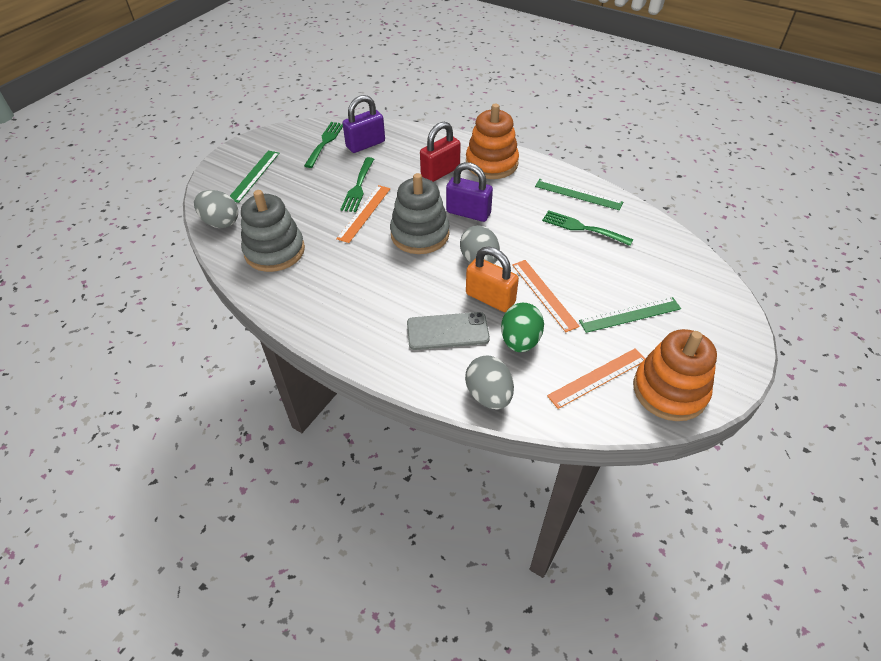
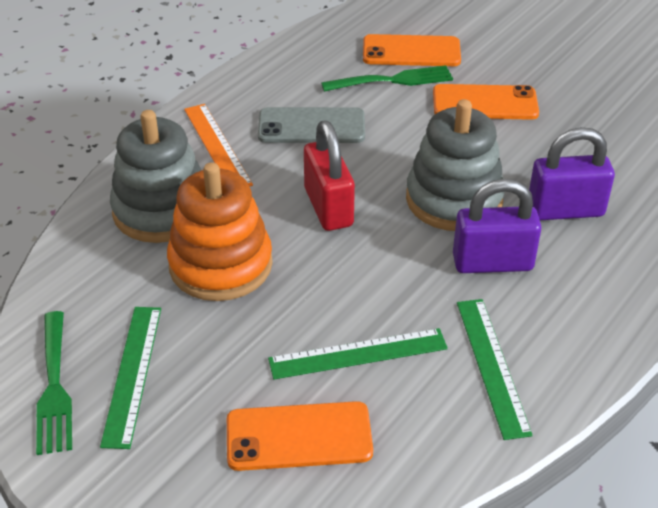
green egg: [501,303,544,352] = 1 -> none = 0
green fork: [304,122,343,168] [340,157,374,212] [542,210,634,246] = 3 -> [36,311,72,455] [321,65,453,92] = 2
grey egg: [194,190,238,228] [460,225,500,264] [465,356,514,409] = 3 -> none = 0
orange padlock: [466,247,519,312] = 1 -> none = 0
orange phone: none = 0 -> [227,401,373,471] [363,34,461,66] [433,84,539,120] = 3
orange ruler: [336,185,390,243] [512,260,580,332] [547,348,645,409] = 3 -> [184,104,253,187] = 1
orange stacking toy: [466,103,519,179] [633,329,717,421] = 2 -> [167,162,273,301] = 1

